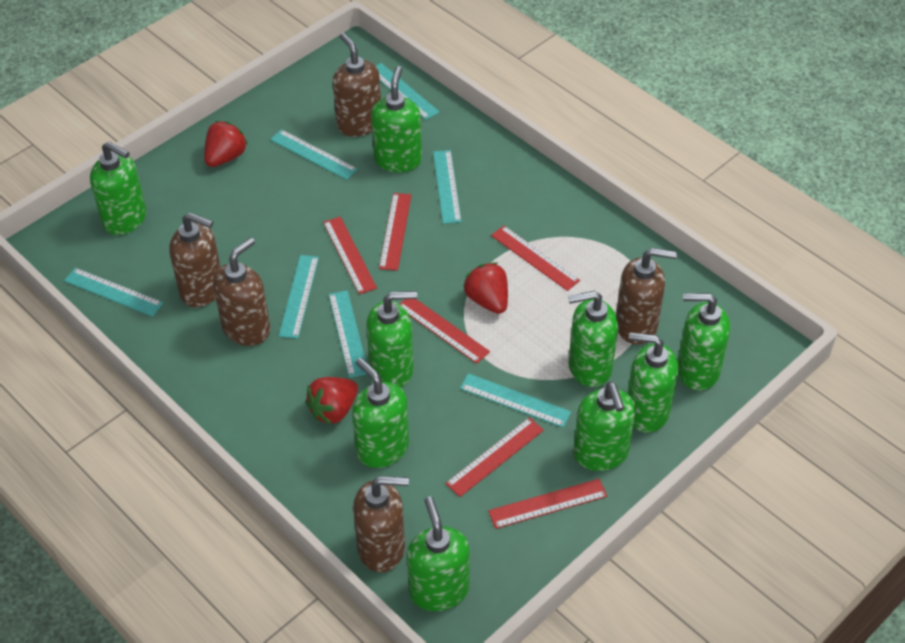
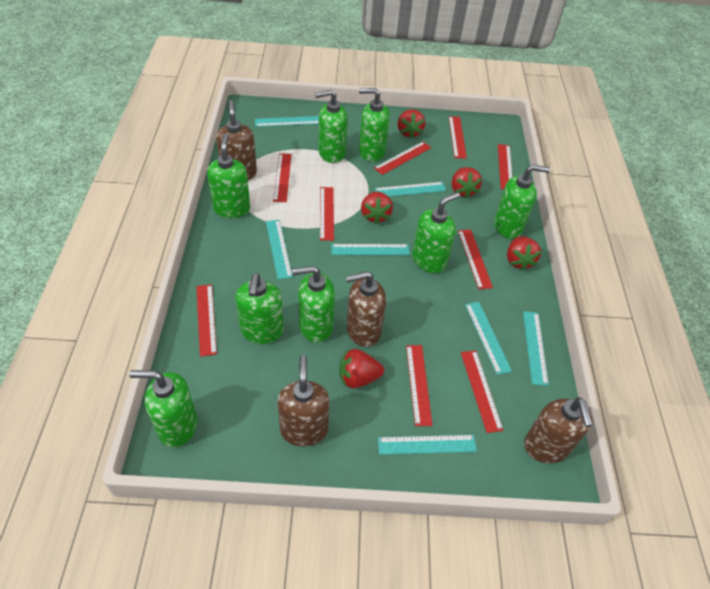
brown soap dispenser: [169,212,221,308] [213,237,270,346] [333,33,381,137] [353,476,409,573] [616,248,677,345] = 5 -> [216,100,257,180] [277,355,330,447] [346,271,386,347] [524,397,593,463] = 4
green soap dispenser: [90,141,146,235] [352,358,409,468] [366,291,417,387] [371,66,422,172] [407,497,470,611] [568,291,618,387] [573,382,636,471] [627,332,678,433] [678,293,730,391] = 9 -> [129,370,198,447] [207,134,250,218] [235,273,284,344] [292,266,335,343] [315,90,347,163] [359,88,390,162] [412,192,460,273] [494,164,550,239] = 8
red ruler: [323,217,377,294] [379,193,411,271] [399,299,490,364] [445,417,544,497] [488,479,607,529] [491,226,580,291] = 6 -> [196,284,217,357] [273,153,292,202] [320,187,334,241] [374,142,431,175] [406,345,433,426] [449,116,467,159] [458,229,493,289] [461,350,503,433] [498,144,512,189] = 9
red strawberry: [204,121,248,167] [305,377,358,425] [463,262,508,314] = 3 -> [339,349,384,388] [361,192,393,224] [398,109,425,138] [452,167,482,198] [507,236,541,271] = 5

